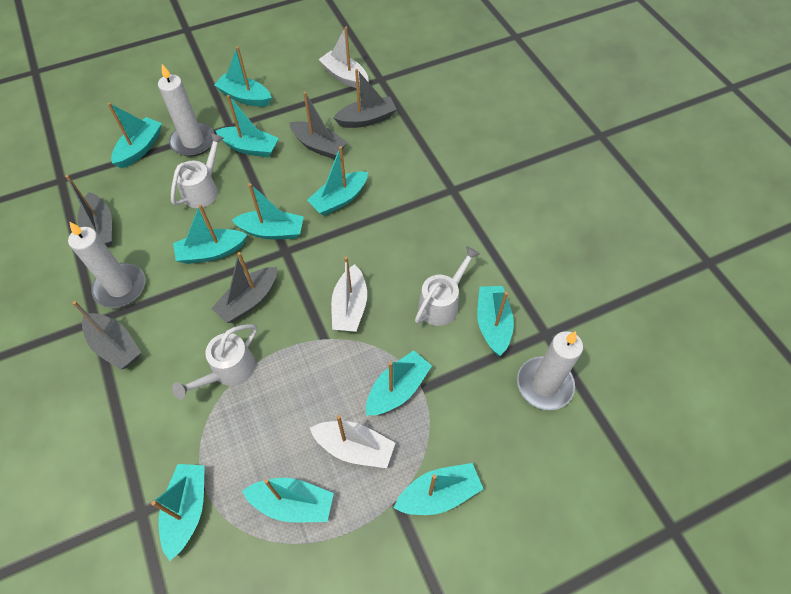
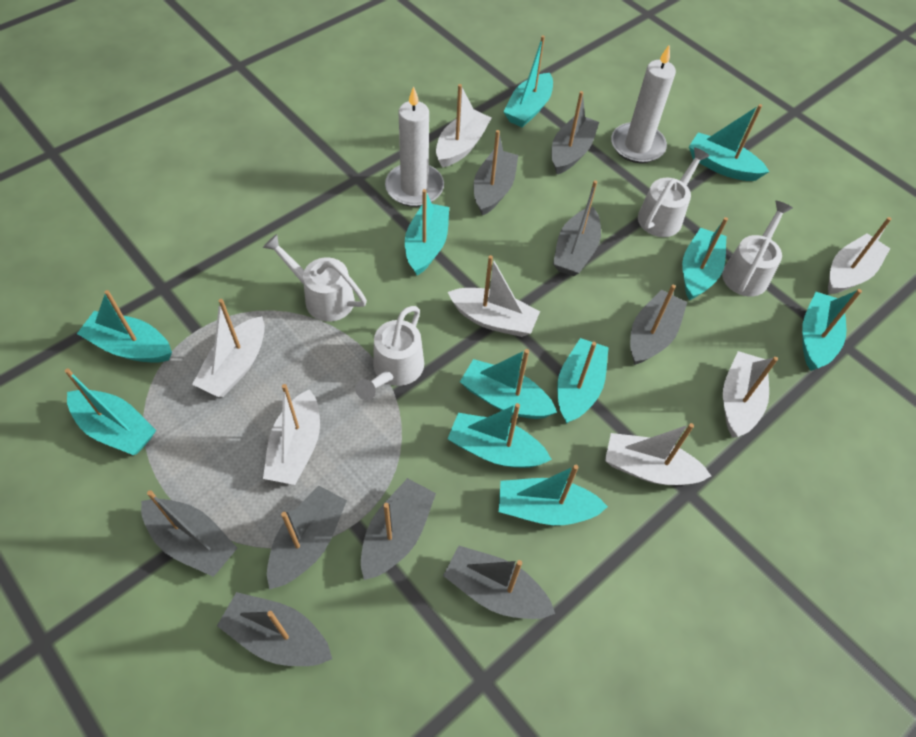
grey boat: [65,175,112,247] [72,301,141,370] [211,252,277,323] [290,92,347,159] [334,69,397,128] = 5 -> [141,490,237,577] [217,592,332,666] [267,485,347,590] [361,478,436,580] [443,546,555,619] [473,130,518,216] [551,91,599,174] [553,180,601,276] [630,285,687,365] = 9
white boat: [310,415,395,468] [318,27,369,89] [331,257,367,332] = 3 -> [192,299,265,397] [263,384,320,485] [436,84,491,168] [448,255,540,337] [605,423,711,485] [723,351,778,438] [828,217,891,294] = 7
white candle: [68,221,145,308] [158,64,215,157] [517,331,583,410] = 3 -> [385,86,444,207] [611,45,676,163] = 2
white watering can: [171,133,224,208] [172,324,257,400] [415,246,480,326] = 3 -> [263,234,367,321] [355,306,424,400] [638,147,710,237] [722,201,793,297] = 4

